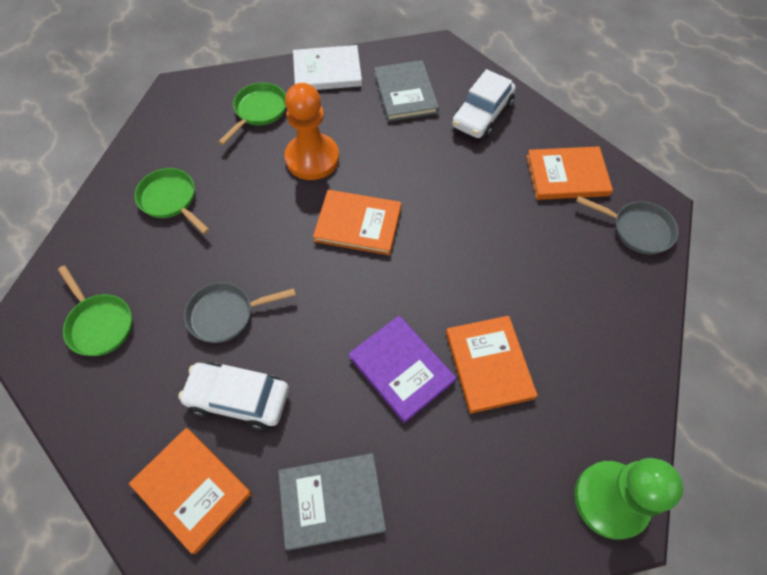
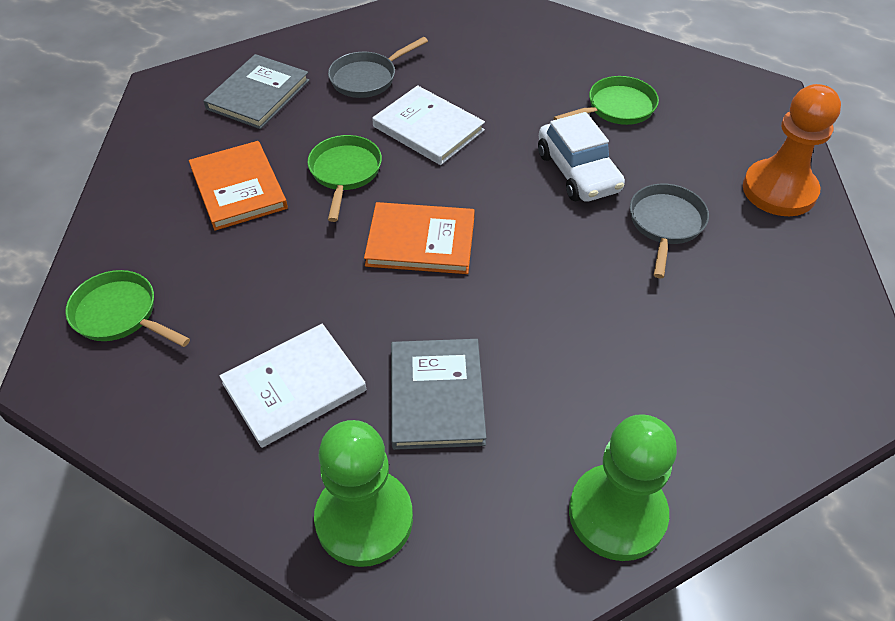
green pawn: [574,458,683,540] = 1 -> [314,420,413,567] [569,414,677,561] = 2
orange book: [129,428,252,554] [313,190,401,255] [446,316,538,414] [527,146,613,200] = 4 -> [189,141,288,231] [364,202,475,274] = 2
purple book: [348,316,456,423] = 1 -> none = 0
white book: [293,45,362,90] = 1 -> [220,324,366,448] [372,85,485,165] = 2
white car: [178,363,289,430] [452,69,516,139] = 2 -> [538,112,625,202] = 1

